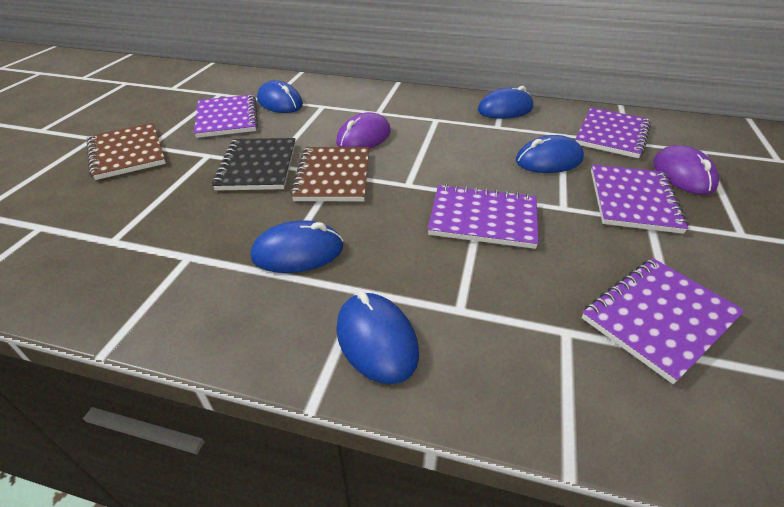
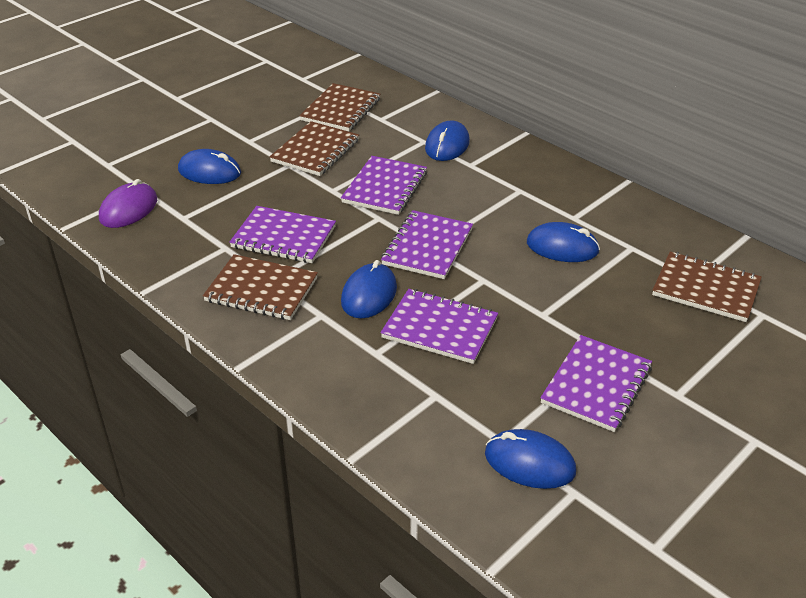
black notebook: [212,138,296,191] = 1 -> none = 0
brown notebook: [87,123,166,180] [290,147,369,201] = 2 -> [203,254,318,320] [270,121,359,176] [299,83,380,131] [652,252,762,322] = 4
purple mouse: [336,112,391,149] [653,145,719,195] = 2 -> [99,179,157,228] = 1

